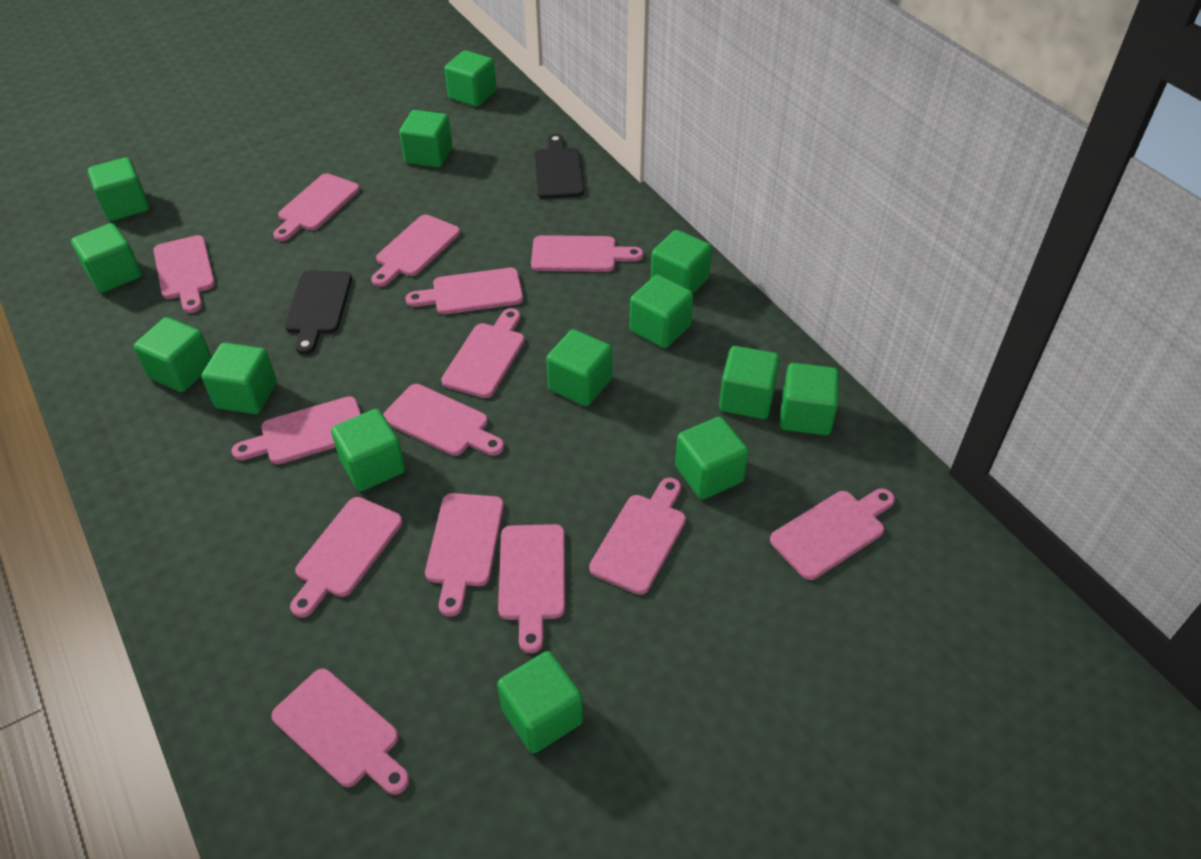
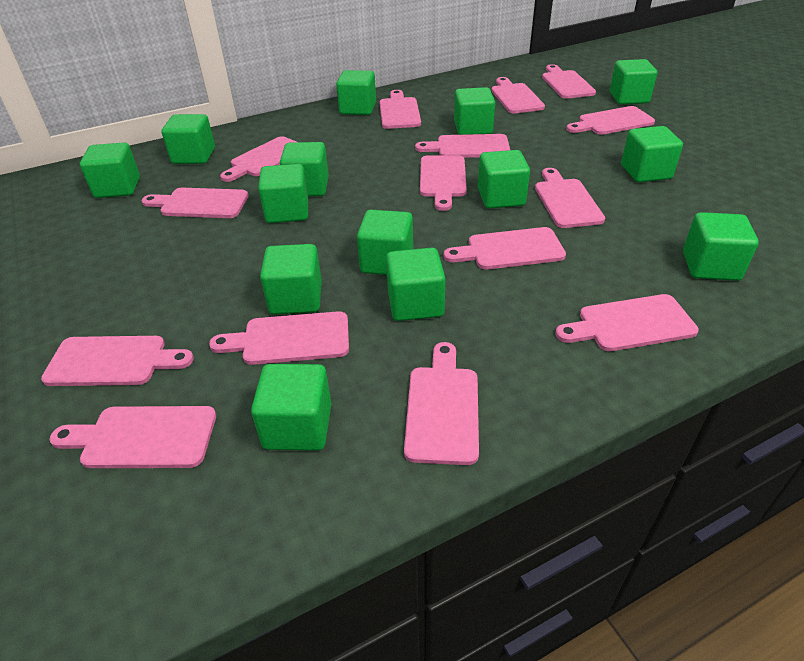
black cutting board: [285,271,352,355] [534,134,584,199] = 2 -> none = 0
pink cutting board: [153,235,215,313] [232,396,361,465] [271,669,410,795] [273,174,360,241] [290,497,403,618] [371,215,460,287] [383,384,504,456] [405,268,523,314] [425,493,504,617] [441,308,525,398] [498,524,565,653] [531,235,643,272] [589,478,686,595] [770,488,895,580] = 14 -> [41,336,194,386] [49,406,216,468] [142,188,249,218] [209,311,349,365] [220,136,296,182] [379,90,421,129] [404,342,479,465] [415,134,510,158] [420,155,467,211] [444,227,566,270] [491,77,545,114] [535,168,605,228] [542,64,596,99] [555,294,699,351] [566,106,655,135] = 15

